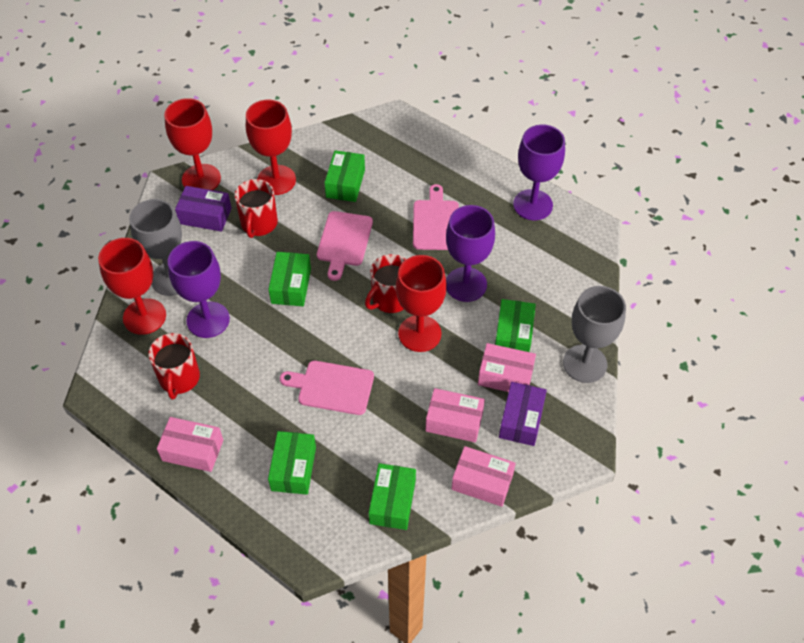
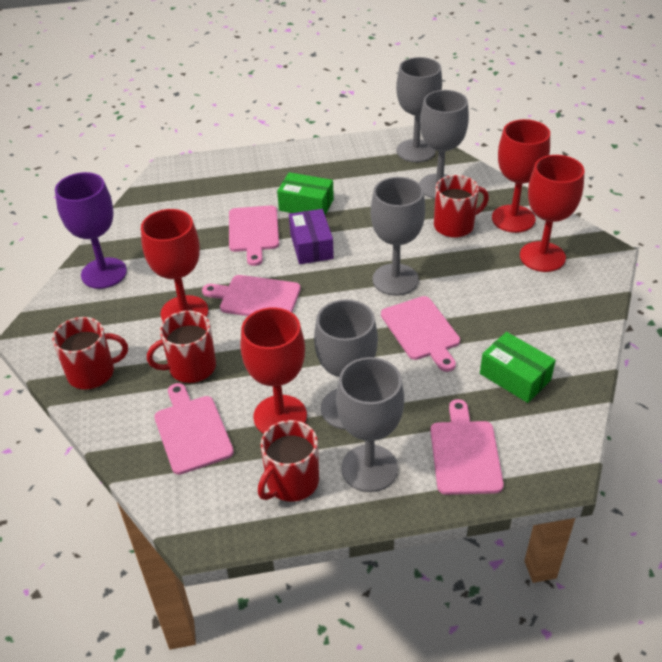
green box: [268,252,311,306] [268,431,316,495] [324,150,365,202] [369,463,416,530] [495,299,536,352] = 5 -> [277,172,334,215] [480,332,556,403] = 2
grey goblet: [129,199,182,296] [563,286,626,383] = 2 -> [314,299,378,429] [336,357,404,492] [371,177,425,296] [396,57,442,162] [419,90,469,199] = 5
pink box: [157,417,223,472] [425,388,485,442] [451,446,516,507] [478,343,536,392] = 4 -> none = 0
pink cutting board: [280,361,374,415] [317,211,373,281] [413,184,459,250] = 3 -> [154,383,234,475] [202,275,301,316] [229,205,279,266] [381,296,460,372] [430,399,504,495] = 5
purple box: [175,186,232,232] [499,382,547,446] = 2 -> [289,209,334,264] = 1
purple goblet: [168,241,230,338] [446,205,495,302] [513,125,565,220] = 3 -> [55,172,127,289] = 1
red mug: [148,333,200,399] [234,179,278,238] [365,254,406,313] = 3 -> [52,317,128,389] [147,311,216,383] [258,420,319,502] [434,175,489,238] = 4

